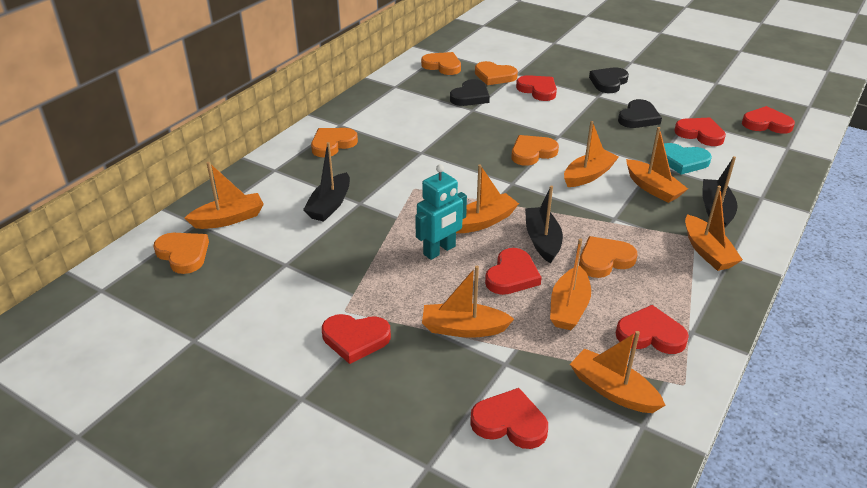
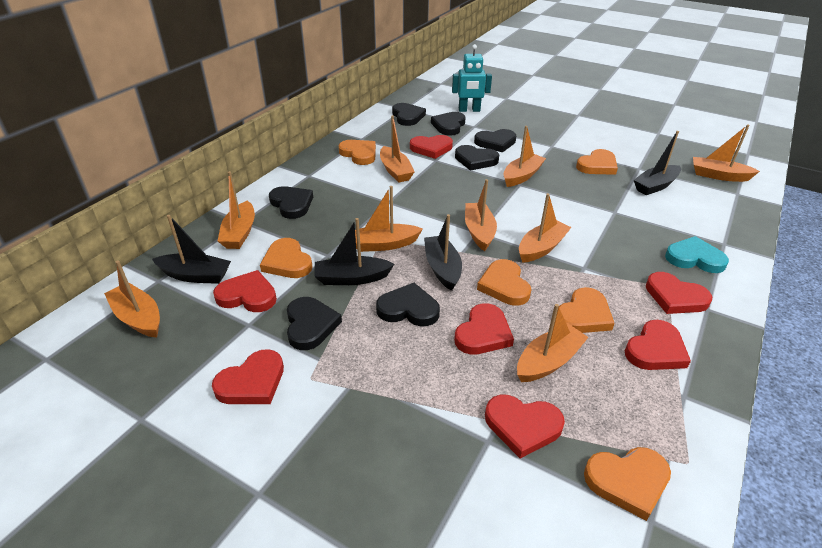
black boat: [303,142,350,222] [525,186,563,263] [702,156,738,228] = 3 -> [152,215,231,284] [314,218,394,285] [424,214,462,291] [634,131,681,195] = 4
black heart: [450,79,490,106] [589,67,629,93] [618,99,662,128] = 3 -> [269,186,313,219] [287,297,342,350] [376,283,440,326] [392,103,426,126] [431,112,466,136] [455,145,499,171] [474,129,516,153] = 7
orange boat: [185,162,264,229] [422,266,514,338] [456,165,519,233] [550,238,591,330] [564,121,619,187] [570,331,666,413] [626,127,688,203] [685,186,743,271] = 8 -> [104,260,160,338] [218,171,255,249] [355,186,423,252] [380,116,415,182] [465,179,497,251] [503,126,546,187] [517,304,588,382] [519,193,572,263] [693,125,760,182] = 9

